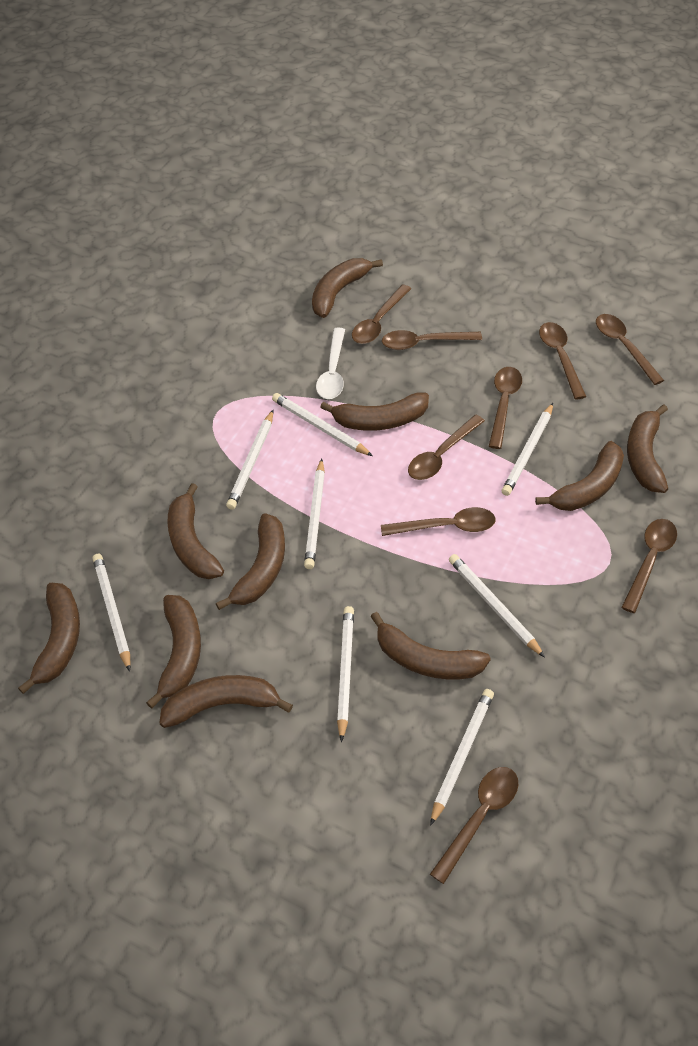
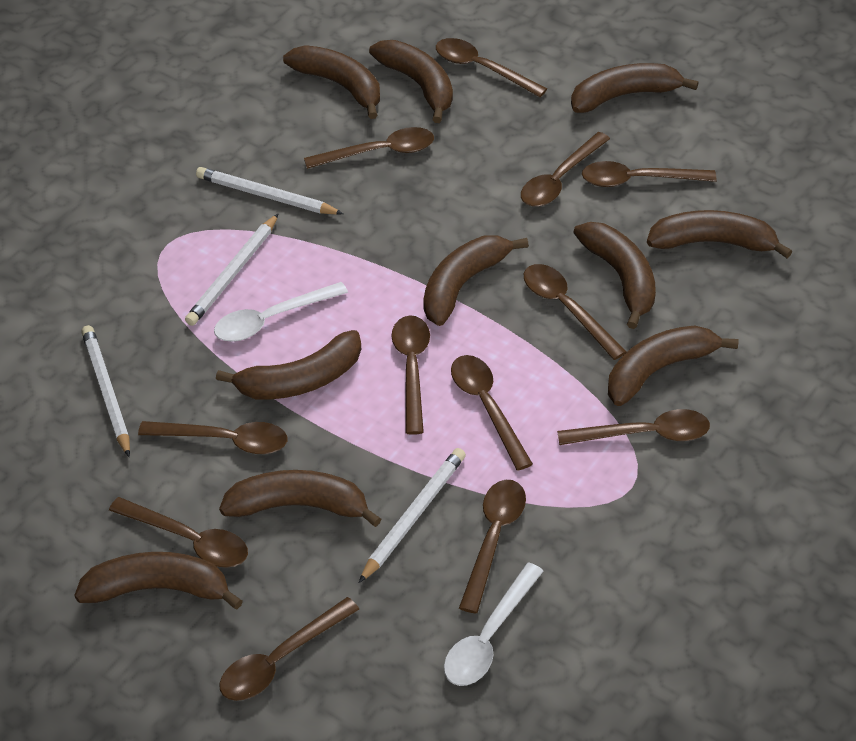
brown spoon: [352,284,411,344] [381,507,496,536] [382,330,482,350] [408,415,485,480] [430,767,518,884] [489,367,522,449] [539,322,586,399] [596,314,664,385] [621,519,677,613] = 9 -> [109,497,248,568] [138,421,287,454] [219,597,359,701] [304,127,434,169] [391,315,430,435] [436,38,547,97] [451,355,533,471] [459,480,526,614] [521,132,610,207] [524,264,627,360] [557,409,710,445] [582,161,717,187] = 12
white pencil: [92,553,131,672] [226,410,273,510] [272,393,373,456] [304,458,325,569] [337,606,354,742] [430,689,494,826] [449,554,545,658] [502,403,553,496] = 8 -> [82,325,130,457] [185,214,278,326] [196,167,343,215] [359,448,466,583] = 4
white spoon: [316,328,345,399] = 1 -> [214,282,348,342] [444,562,543,686] = 2

